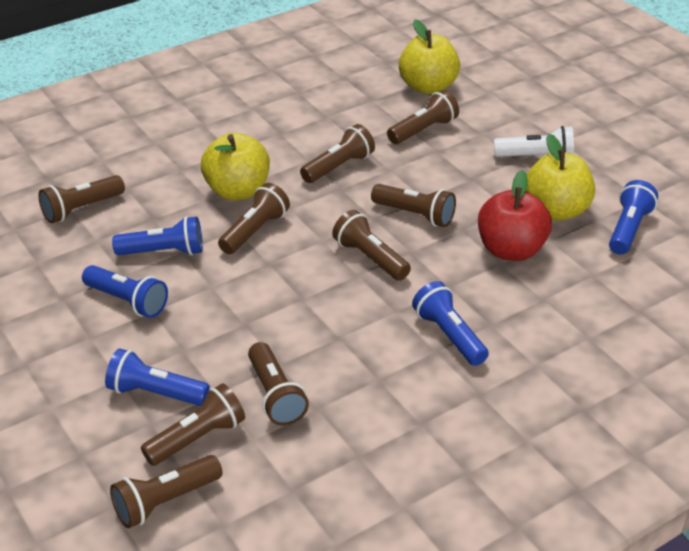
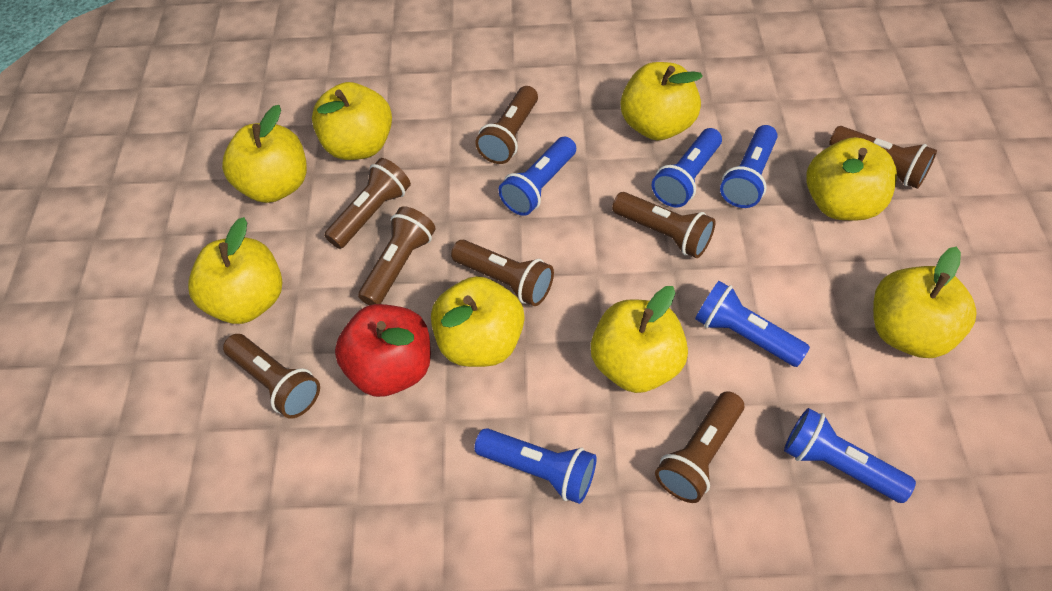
blue flashlight: [82,265,168,318] [105,349,210,406] [112,216,203,255] [412,281,489,366] [609,180,658,255] = 5 -> [474,428,597,504] [498,137,576,216] [652,128,722,207] [695,281,810,367] [720,125,778,208] [784,408,916,503] = 6
brown flashlight: [38,175,125,223] [110,455,223,528] [141,383,245,466] [218,183,290,254] [248,342,309,426] [300,124,375,183] [332,210,411,281] [371,184,456,227] [387,90,459,144] = 9 -> [223,334,320,419] [324,158,411,249] [358,206,436,305] [451,240,554,306] [475,86,538,164] [612,192,715,258] [655,391,744,503] [829,126,937,189] = 8
white flashlight: [494,126,574,157] = 1 -> none = 0
yellow apple: [201,133,270,200] [399,19,460,94] [526,134,595,221] = 3 -> [188,217,282,324] [222,105,307,203] [312,82,392,160] [431,276,525,367] [591,286,688,393] [621,62,703,141] [806,137,897,221] [873,247,976,358] = 8

